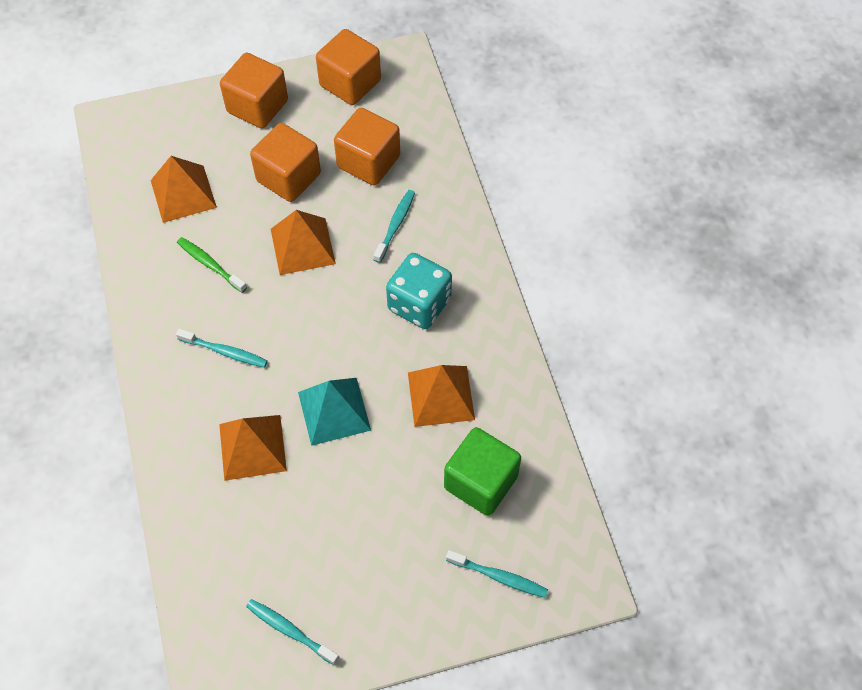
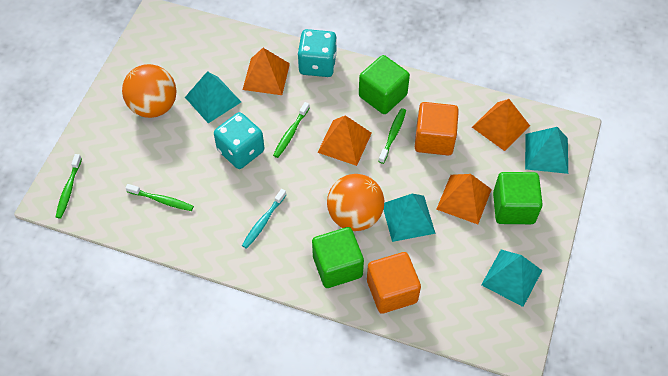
green cube: [444,427,521,516] = 1 -> [312,227,364,288] [359,55,410,114] [493,172,543,224] = 3
green toothbrush: [177,237,247,293] = 1 -> [56,154,82,218] [126,184,194,211] [273,102,310,158] [378,108,406,164] = 4
orange ball: none = 0 -> [122,64,177,118] [327,174,384,231] = 2
orange cube: [220,53,288,128] [250,123,321,202] [316,29,381,105] [334,108,400,186] = 4 -> [367,252,421,314] [415,102,459,155] = 2
turquoise dice: [386,253,452,329] = 1 -> [214,112,264,169] [298,29,337,77] = 2
turquoise pyramid: [298,378,371,446] = 1 -> [185,71,241,123] [384,194,436,242] [481,250,542,307] [525,127,568,174] = 4
turquoise toothbrush: [176,329,268,368] [246,599,339,665] [374,190,415,263] [446,550,548,598] = 4 -> [242,189,286,249] = 1

